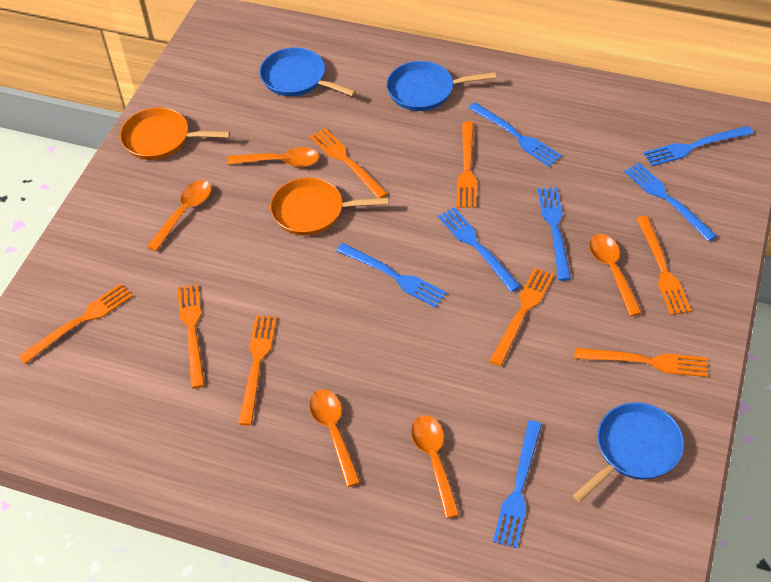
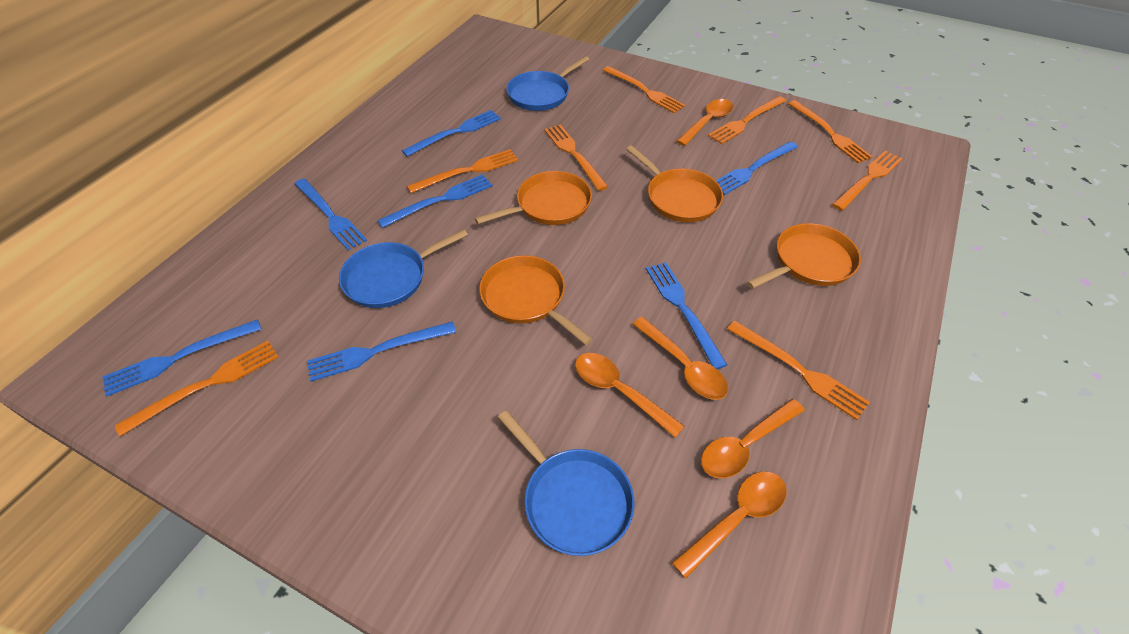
orange pan: [120,107,230,160] [270,177,389,235] = 2 -> [475,171,592,225] [479,255,593,345] [626,146,723,222] [747,223,861,289] = 4

